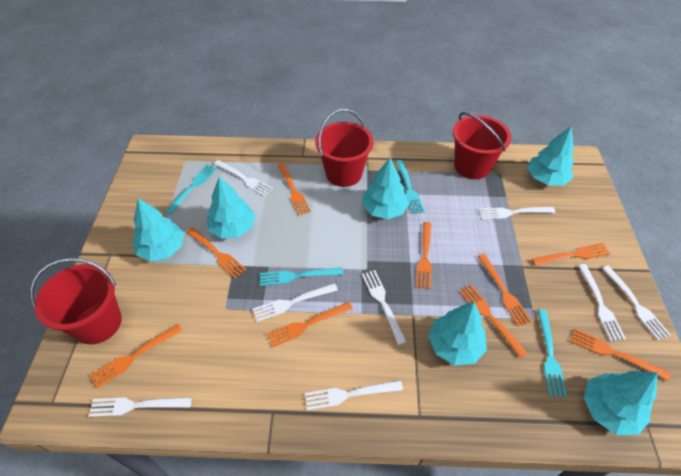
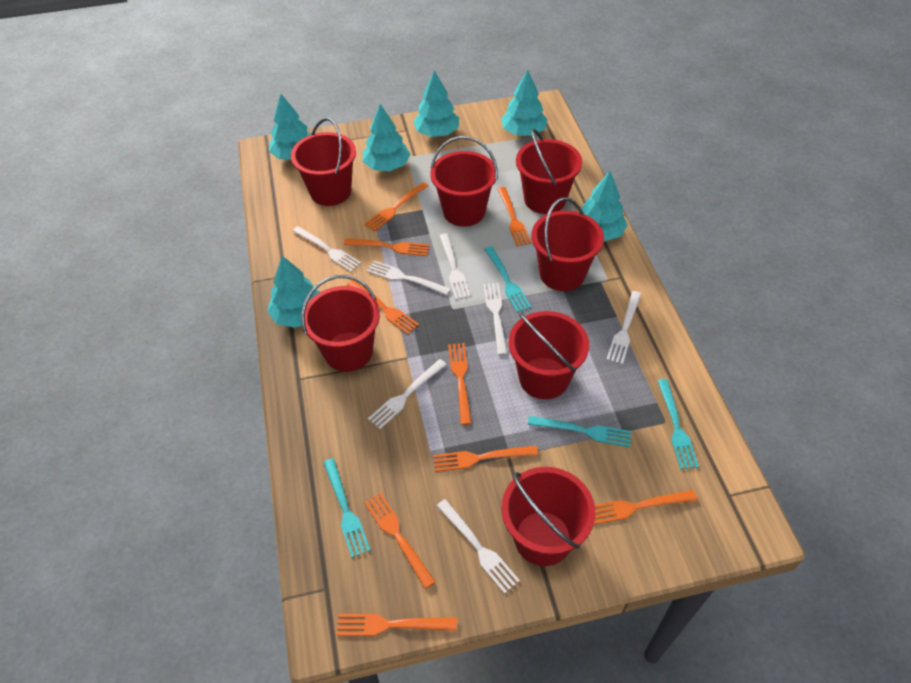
red bucket: [30,258,122,344] [315,109,374,187] [453,112,511,179] = 3 -> [291,118,356,206] [301,275,380,372] [430,136,498,227] [501,467,595,566] [508,311,589,399] [516,129,582,214] [531,197,604,291] = 7
white fork: [88,397,192,417] [214,160,273,197] [253,283,338,322] [305,380,403,410] [362,270,407,345] [479,207,555,220] [578,264,626,341] [602,266,671,340] = 8 -> [293,226,361,272] [367,261,451,295] [368,359,447,429] [437,499,520,594] [440,234,471,300] [483,283,508,355] [606,291,642,365] = 7

